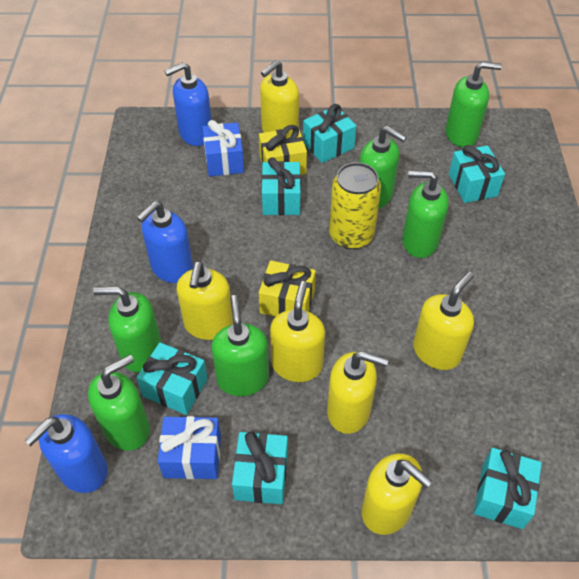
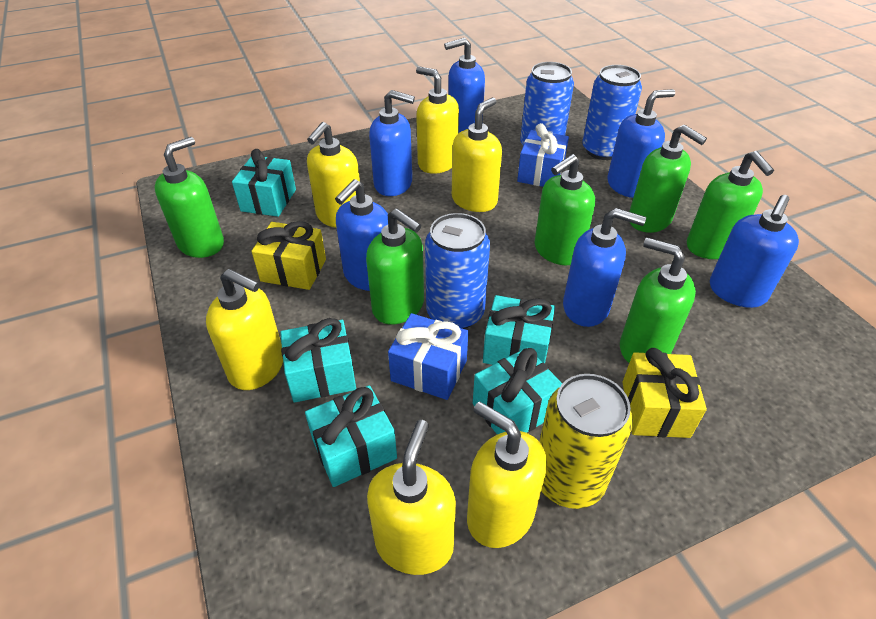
blue can: none = 0 -> [425,213,490,329] [520,62,574,146] [582,65,642,160] = 3
blue soap dispenser: [24,414,108,493] [137,201,193,283] [165,62,212,146] = 3 -> [335,179,388,291] [369,90,415,196] [444,38,485,133] [563,208,646,327] [607,89,675,198] [710,195,799,308] = 6
turquoise gift: [137,342,208,415] [232,431,288,504] [261,157,301,215] [303,104,356,163] [449,145,505,203] [474,448,542,529] = 6 -> [232,149,296,217] [280,318,356,403] [305,385,397,487] [473,347,562,435] [483,295,555,365] = 5

